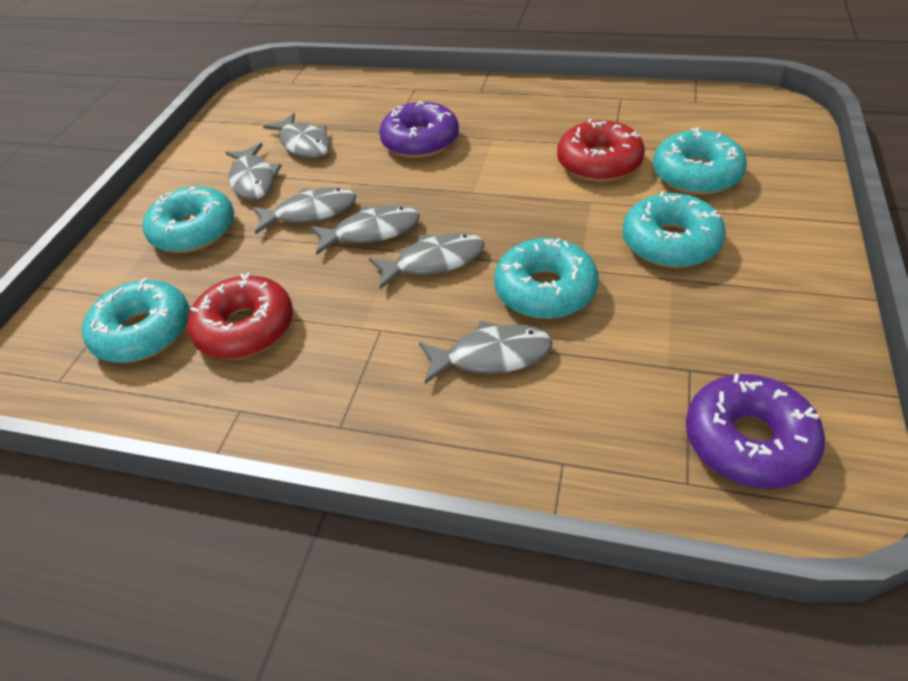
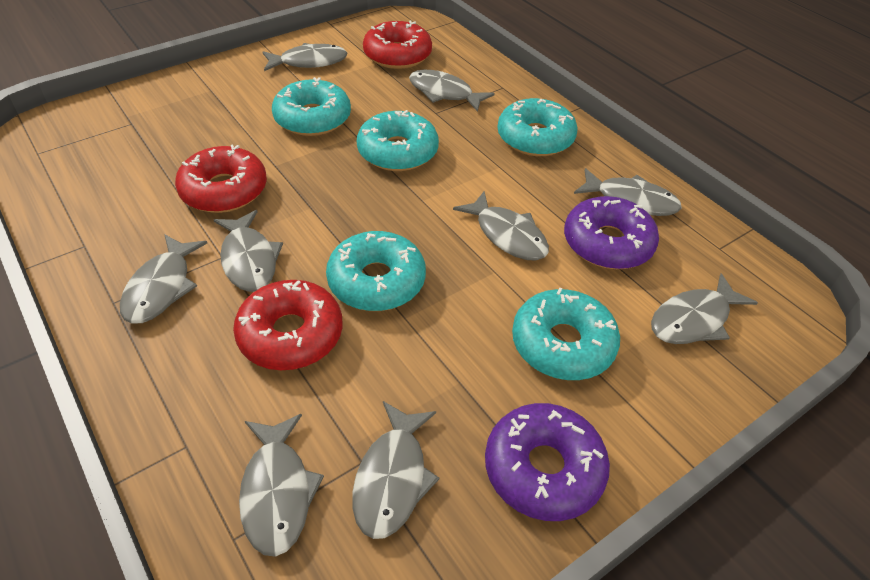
grey fish: [225,143,282,200] [252,187,356,234] [263,113,330,158] [311,205,420,255] [369,233,484,289] [419,321,552,384] = 6 -> [120,234,207,324] [214,210,283,292] [239,414,324,557] [262,43,347,71] [352,401,440,539] [409,70,495,112] [453,191,549,261] [574,168,682,216] [651,273,758,344] = 9
red donut: [187,273,293,359] [557,119,645,182] = 2 -> [175,145,267,213] [233,280,343,370] [363,21,432,69] = 3

